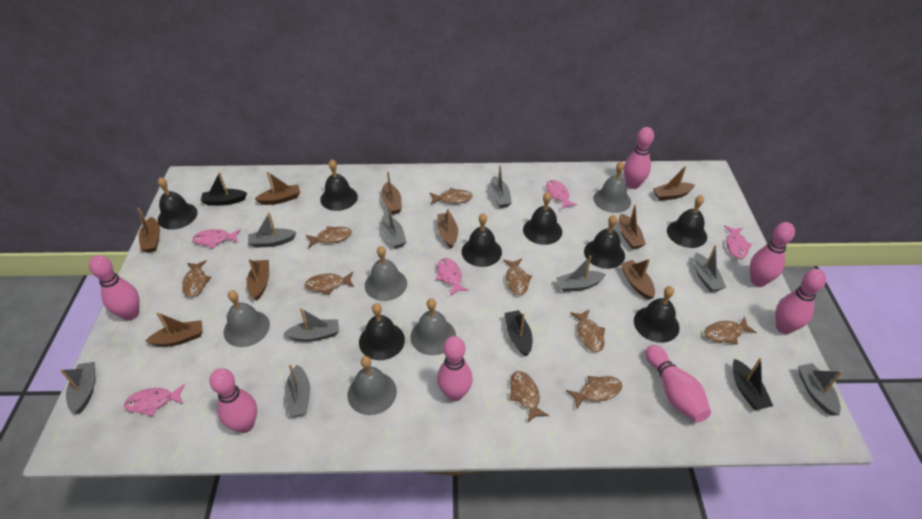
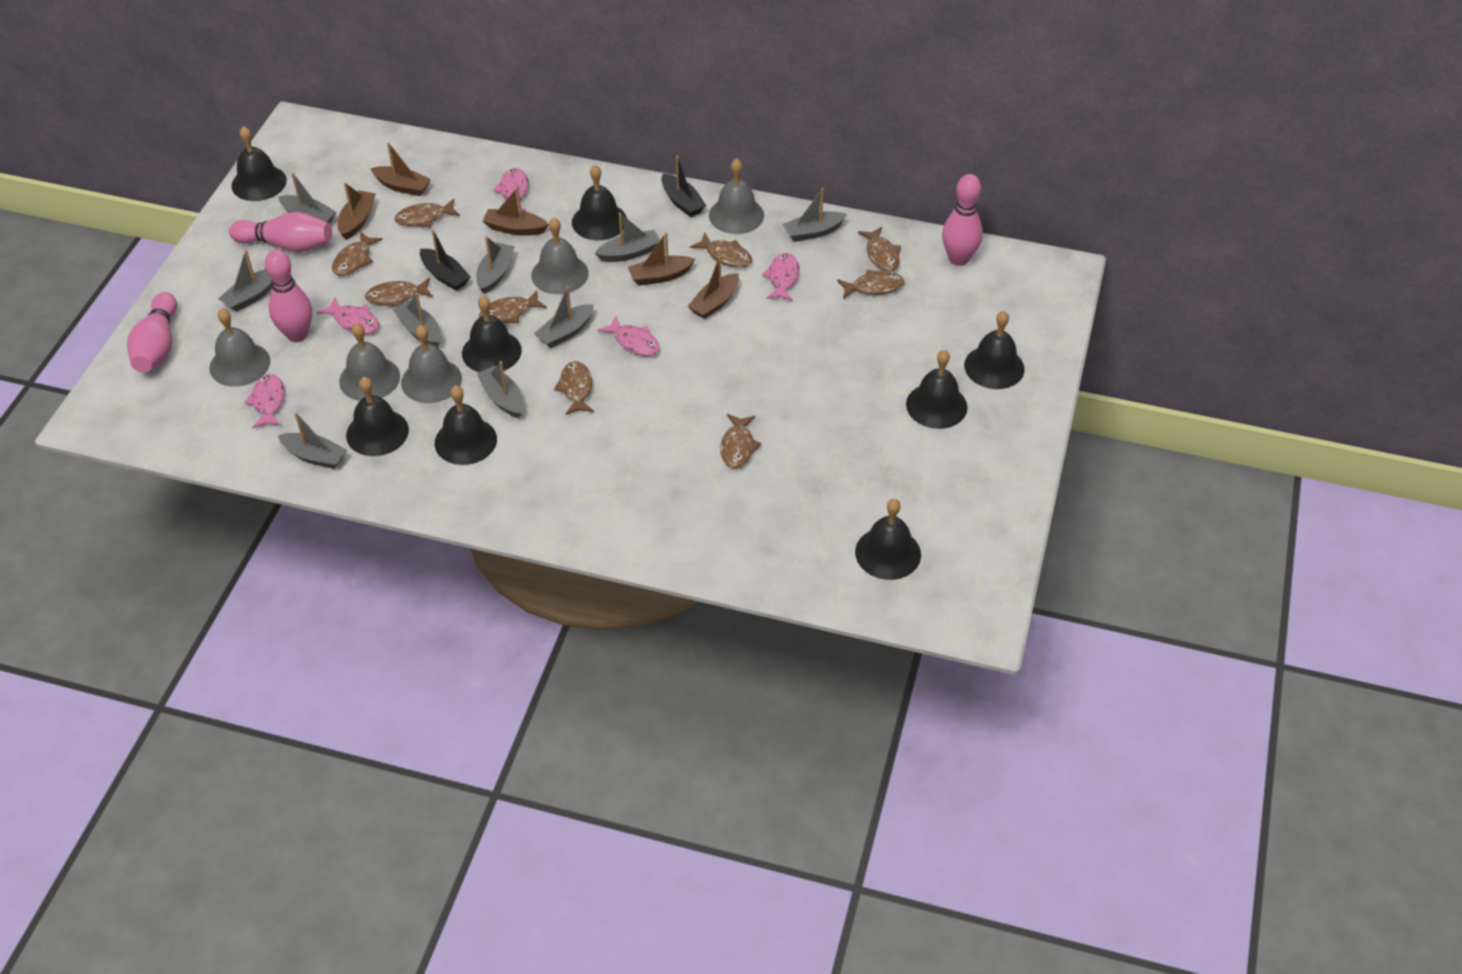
black boat: [201,172,247,206] [505,310,532,356] [733,358,773,410] = 3 -> [420,230,471,291] [661,156,706,217] = 2
brown boat: [137,208,160,253] [145,312,203,347] [247,259,269,300] [255,172,300,205] [381,171,402,214] [437,209,458,249] [619,204,646,249] [620,259,655,300] [653,166,695,201] = 9 -> [338,183,376,240] [370,142,431,196] [483,187,549,236] [628,232,695,286] [688,256,739,319] = 5
pink bowling pin: [89,255,140,321] [209,368,257,433] [437,336,473,401] [624,127,654,189] [646,345,711,422] [750,222,795,287] [775,269,826,334] = 7 -> [127,292,177,372] [229,212,332,252] [265,250,312,342] [942,174,983,266] = 4

